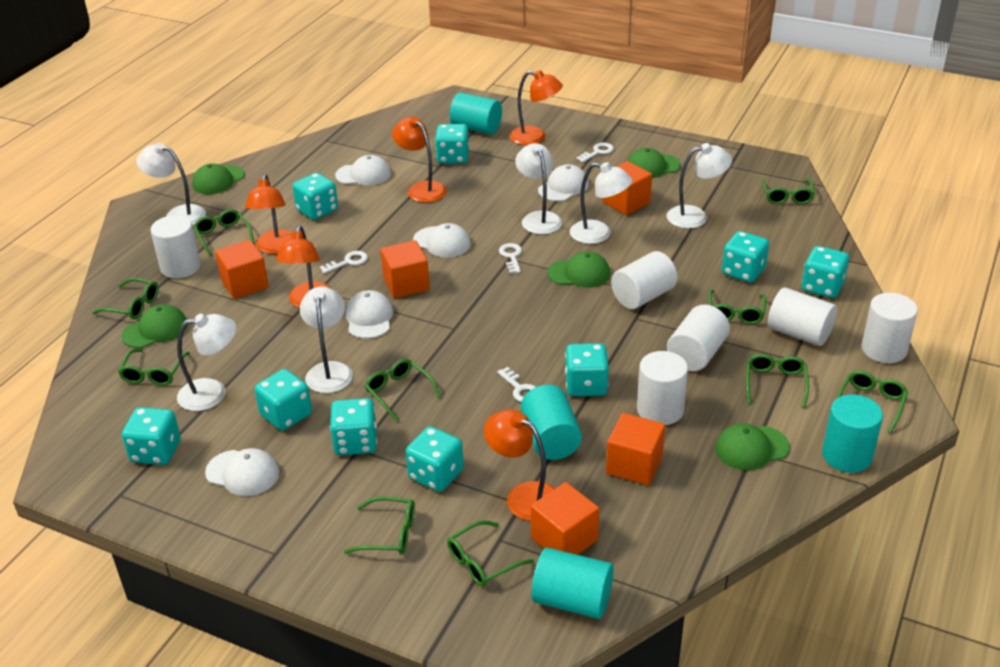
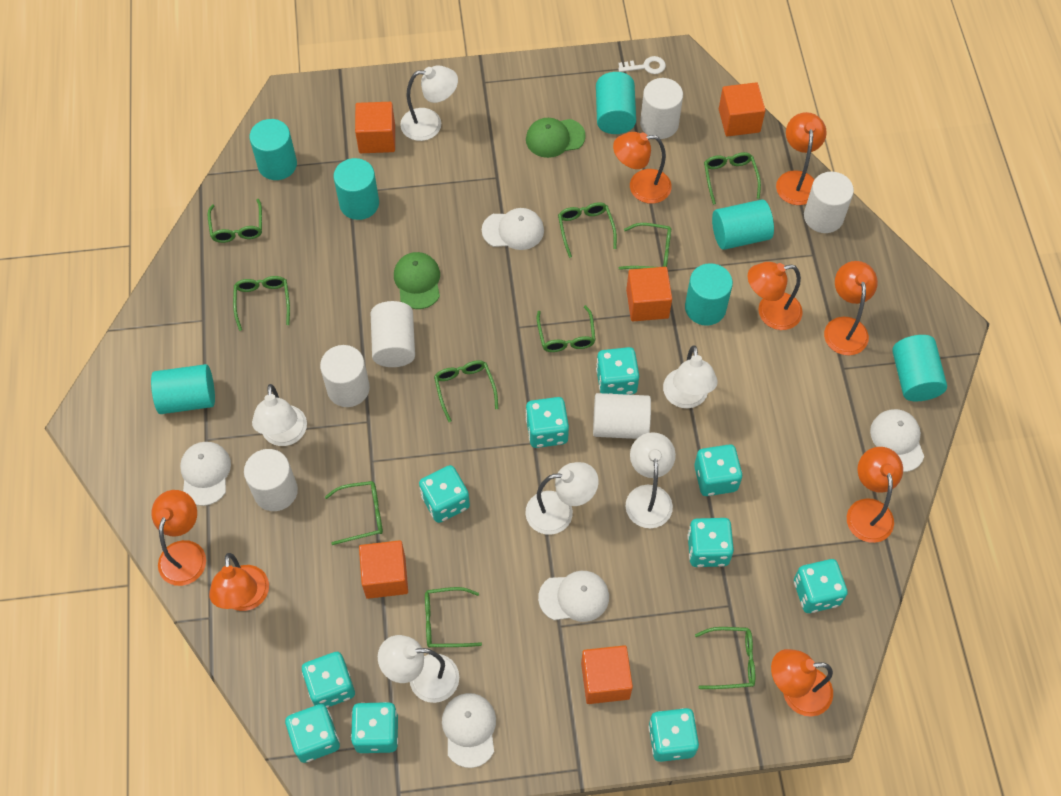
green cap: [121,304,188,348] [192,163,245,194] [547,251,610,288] [627,148,681,178] [715,423,790,470] = 5 -> [394,252,440,309] [526,118,586,158] = 2
orange lamp: [245,174,292,254] [276,226,330,308] [392,117,447,203] [484,409,555,521] [509,70,563,145] = 5 -> [151,490,206,586] [209,553,269,611] [613,132,672,204] [748,262,803,330] [771,649,833,717] [776,112,827,205] [824,261,878,355] [847,447,903,543] = 8
turquoise cylinder: [450,93,502,134] [521,385,582,460] [531,547,614,619] [822,394,883,473] = 4 -> [151,364,215,414] [249,119,297,180] [333,158,379,220] [596,72,636,134] [685,263,733,326] [712,199,774,250] [892,335,947,401] = 7
turquoise dice: [122,407,181,465] [255,369,312,431] [293,173,338,220] [330,398,377,456] [406,426,464,492] [435,124,469,164] [565,343,609,396] [722,231,769,283] [802,246,849,298] = 9 -> [285,704,340,763] [302,652,355,708] [351,702,398,753] [419,465,470,523] [526,397,569,448] [596,347,639,395] [648,708,699,762] [687,518,734,567] [694,444,742,496] [794,559,848,613] = 10
white key: [320,251,368,274] [497,367,536,402] [499,243,522,273] [576,143,614,163] = 4 -> [618,56,666,74] = 1

